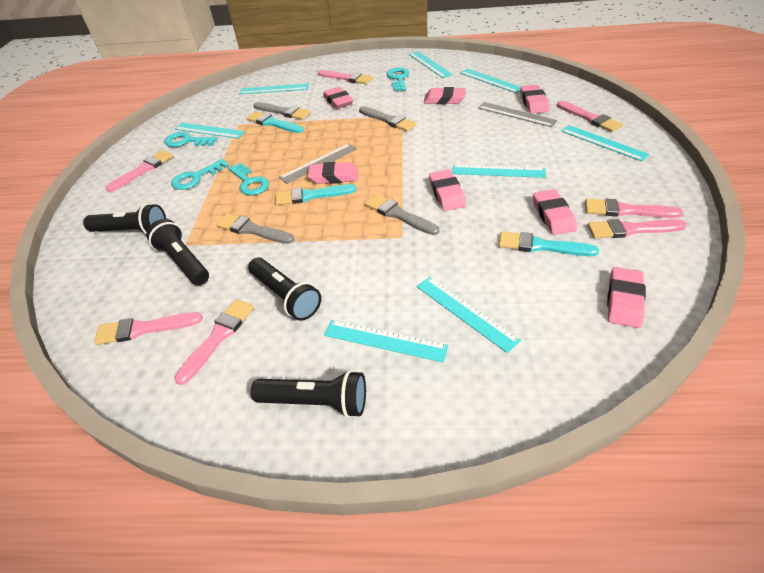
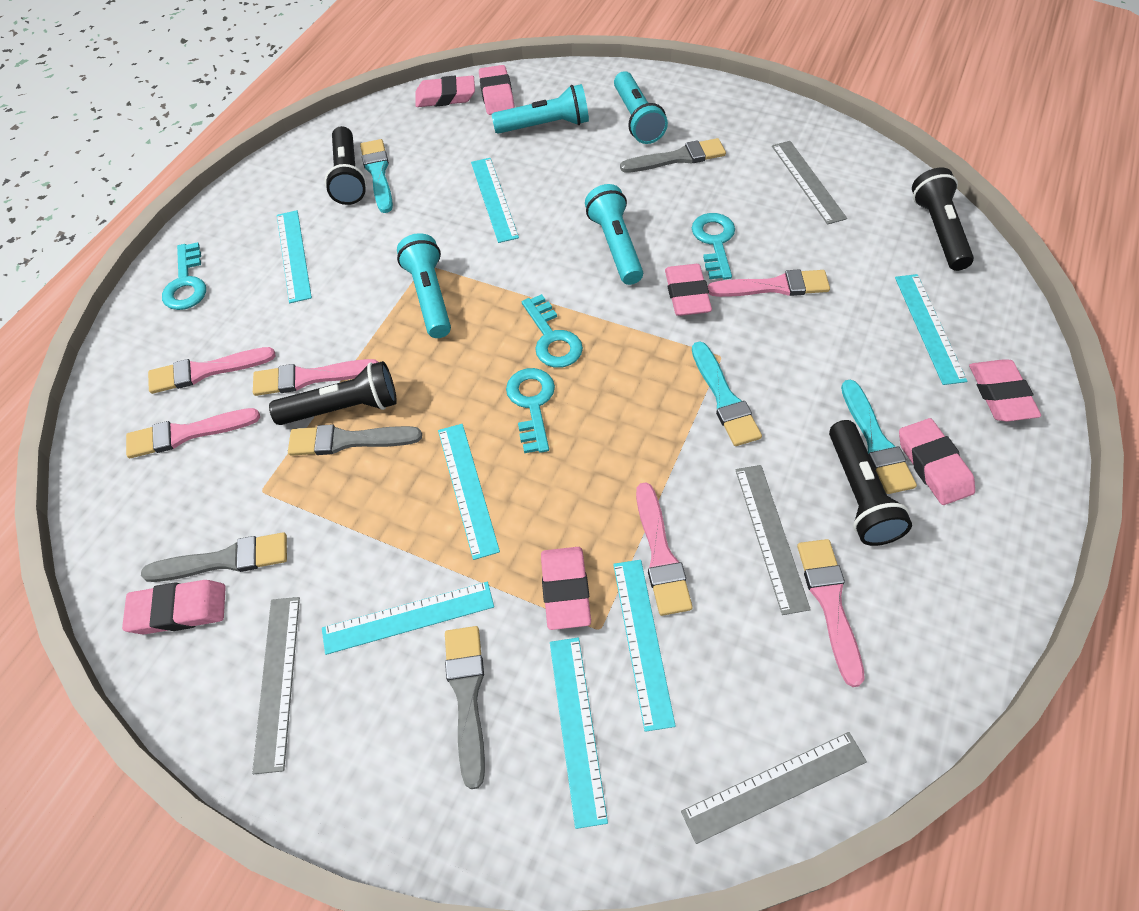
grey ruler: [279,144,357,184] [478,102,557,127] = 2 -> [252,597,300,774] [681,732,867,844] [736,465,811,615] [772,141,847,225] = 4
pink brush: [94,312,202,345] [106,150,173,192] [174,299,254,385] [318,70,373,84] [557,101,623,132] [585,199,683,218] [588,219,687,238] = 7 -> [126,408,260,458] [148,347,276,394] [253,359,378,396] [636,482,693,616] [708,269,830,297] [797,539,865,687] = 6
turquoise flashlight: none = 0 -> [397,233,451,338] [491,84,589,134] [585,184,643,285] [614,71,668,144] = 4
turquoise ruler: [175,123,245,139] [240,84,309,94] [324,320,448,362] [409,51,453,78] [416,277,521,353] [452,165,546,178] [460,69,520,93] [561,125,650,161] = 8 -> [277,210,312,303] [322,582,494,655] [438,424,500,560] [471,158,519,243] [550,637,608,829] [613,560,676,732] [895,274,967,385] = 7

